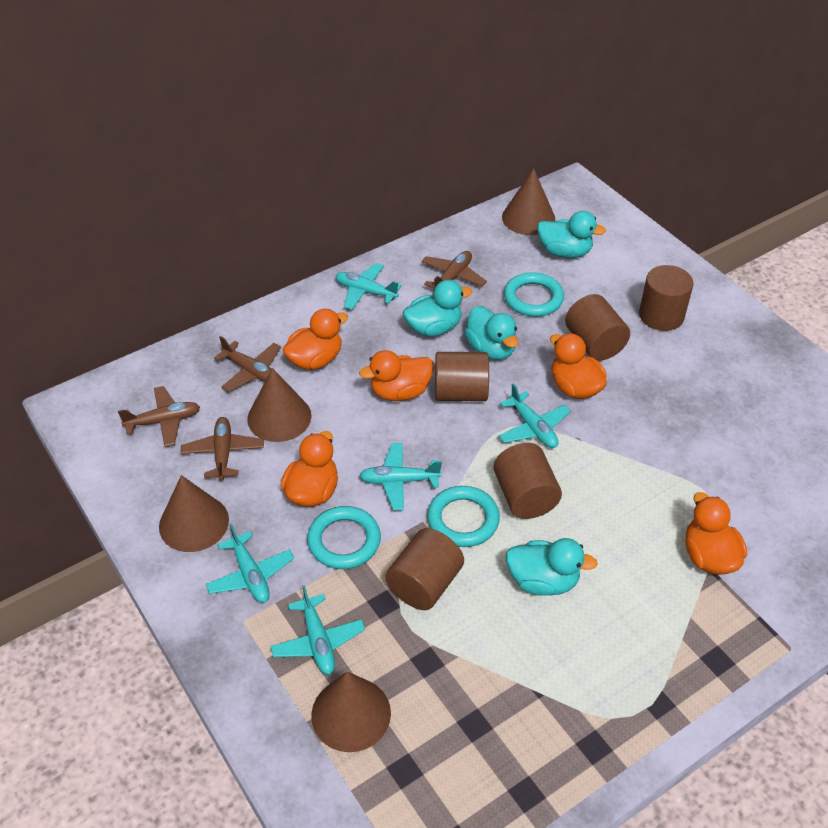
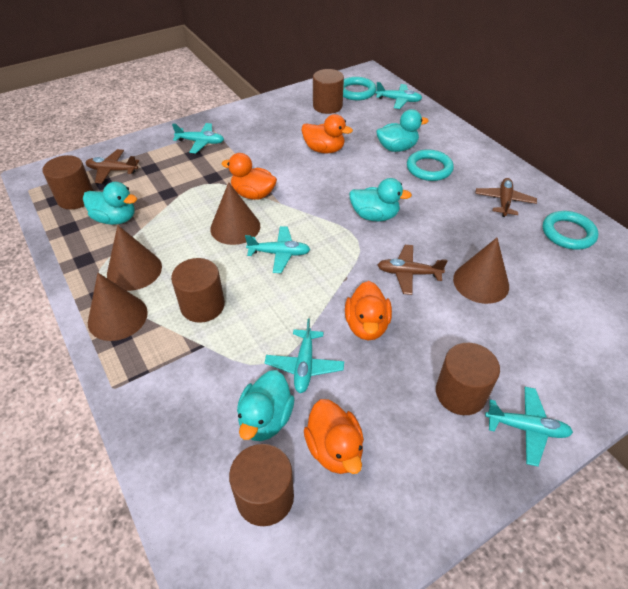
brown plane: [118,386,200,447] [180,417,264,481] [214,336,281,392] [421,251,487,292] = 4 -> [86,149,139,184] [378,245,447,295] [475,178,537,217] = 3
orange duck: [281,431,338,507] [283,309,348,370] [359,350,434,401] [550,333,607,399] [685,492,747,575] = 5 -> [222,153,277,200] [302,114,353,153] [304,399,364,474] [345,281,392,340] = 4

